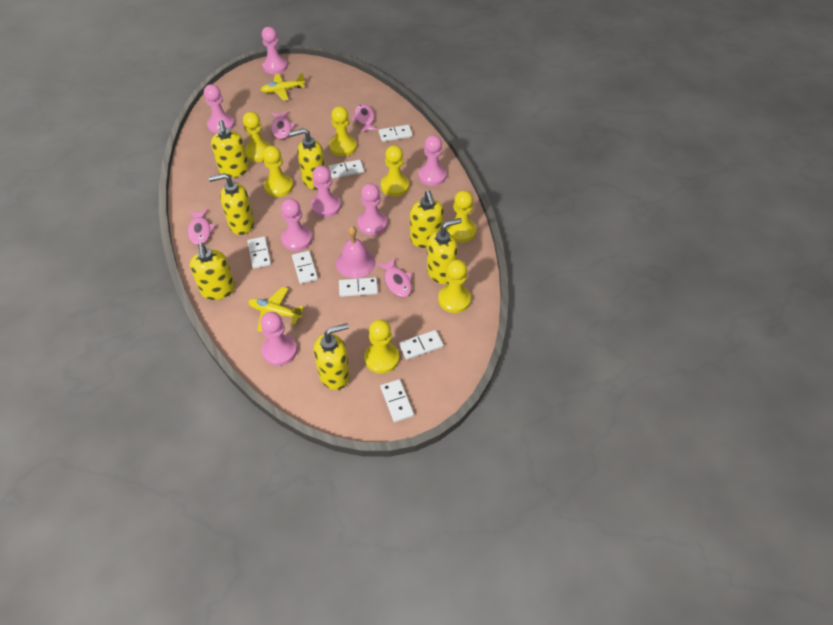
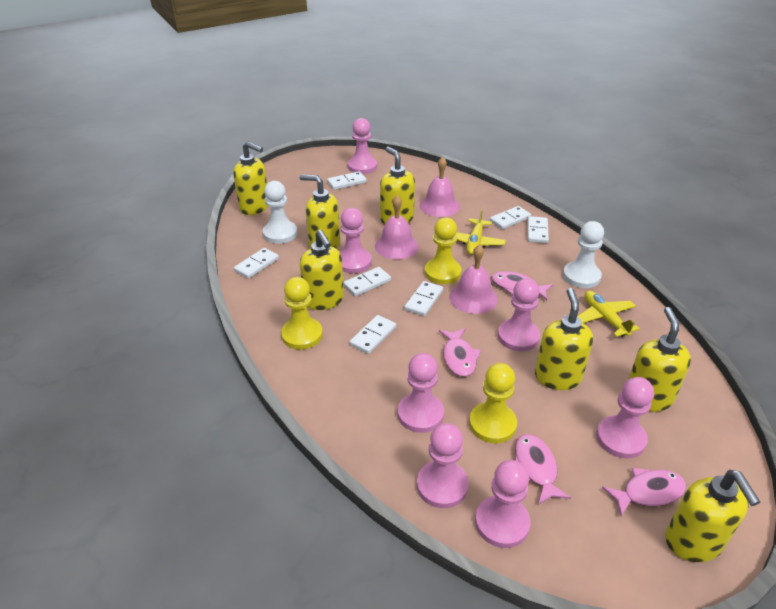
pink bell: [336,226,375,278] = 1 -> [375,195,419,259] [420,157,460,217] [449,244,498,314] = 3
white pawn: none = 0 -> [263,181,297,244] [563,221,604,288] = 2
yellow pawn: [243,112,271,162] [263,146,293,197] [329,106,357,156] [364,319,399,374] [381,145,409,196] [438,259,471,313] [446,190,477,243] = 7 -> [281,277,323,350] [425,218,461,284] [469,363,517,443] = 3

